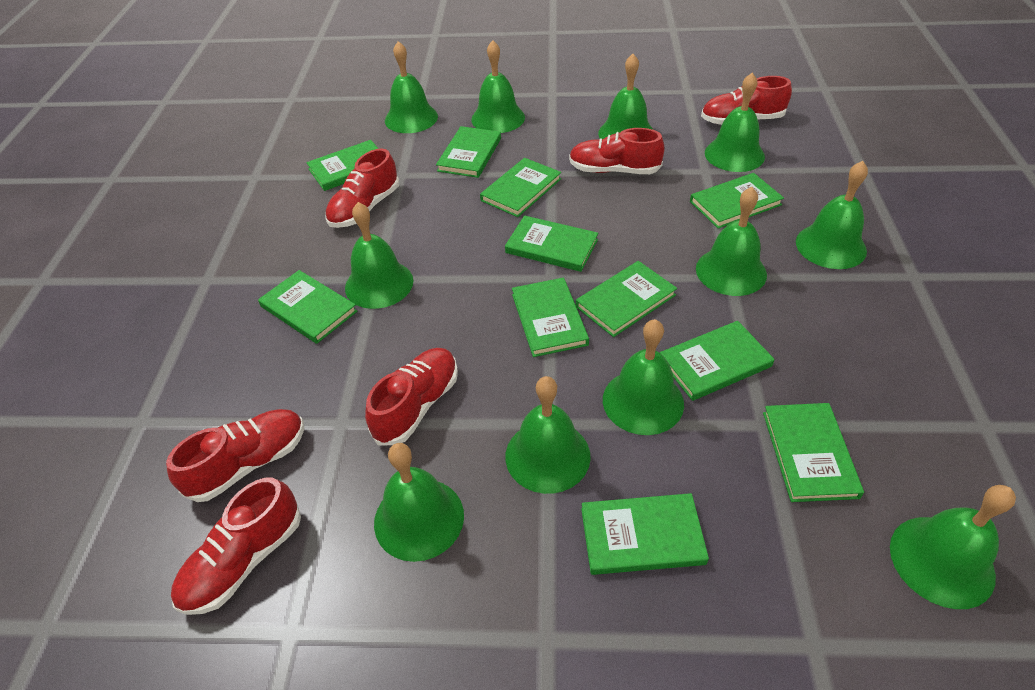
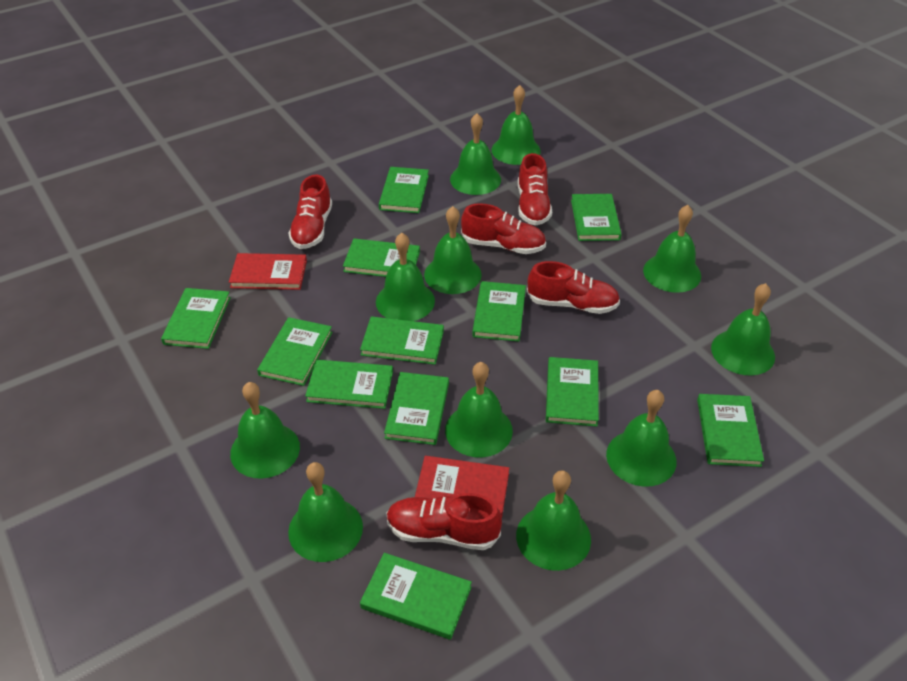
green book: [258,270,358,344] [306,140,379,191] [436,126,501,178] [480,158,561,217] [505,216,598,272] [512,278,589,357] [576,261,677,337] [581,493,709,575] [660,321,775,401] [690,173,784,229] [763,403,864,502] = 11 -> [161,288,231,349] [257,317,333,386] [305,360,393,409] [343,238,420,277] [360,316,444,365] [360,553,472,640] [379,167,429,213] [384,372,449,445] [472,281,526,342] [546,357,599,427] [571,194,622,241] [697,394,764,467] = 12
red book: none = 0 -> [229,253,307,290] [415,456,509,518] = 2
red shoe: [166,409,304,502] [171,477,301,615] [325,148,400,228] [365,348,458,445] [569,128,665,174] [701,76,792,125] = 6 -> [288,174,332,249] [386,493,502,550] [461,203,546,254] [518,153,552,226] [527,261,620,314] = 5

